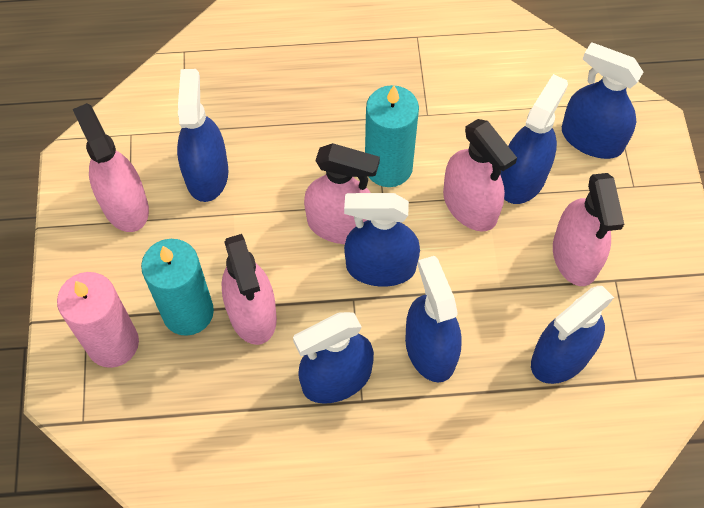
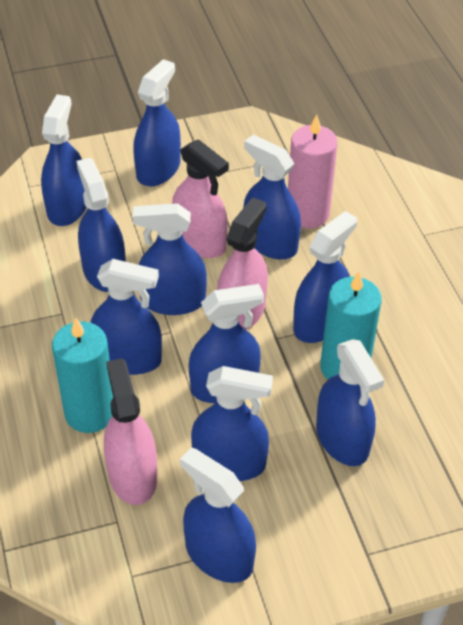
blue spray bottle: [177,69,228,202] [293,312,374,404] [344,193,420,287] [405,256,462,382] [500,74,568,204] [531,286,614,384] [562,42,643,159] = 7 -> [41,95,86,226] [76,158,126,292] [91,259,162,375] [133,59,181,186] [133,203,207,315] [180,448,256,583] [189,284,264,403] [191,366,273,481] [243,135,301,259] [293,211,357,343] [316,339,384,466] = 11
pink spray bottle: [73,103,149,232] [222,234,277,345] [304,143,380,244] [443,119,517,231] [553,173,624,286] = 5 -> [104,358,157,505] [172,139,229,258] [217,197,268,330] = 3

